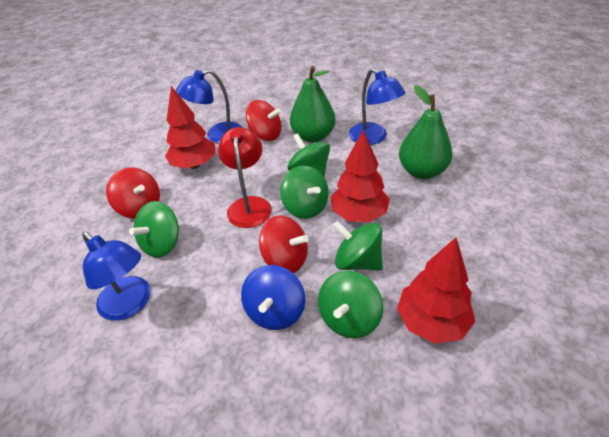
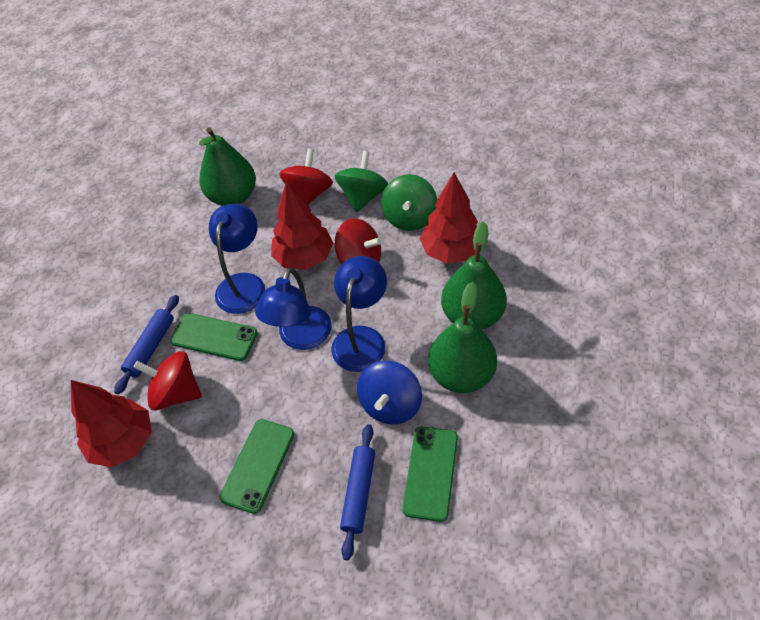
blue rolling pin: none = 0 -> [114,295,179,395] [340,424,375,560] = 2
green pear: [290,66,336,143] [399,85,453,179] = 2 -> [199,127,256,206] [428,282,497,393] [441,222,507,330] = 3
green phone: none = 0 -> [170,313,258,361] [220,419,295,514] [402,426,458,522] = 3
green spinning top: [129,201,179,258] [280,165,329,219] [288,133,330,178] [318,271,383,338] [333,221,383,271] = 5 -> [335,151,388,213] [381,174,437,231] = 2
red lamp: [218,127,272,228] = 1 -> none = 0

